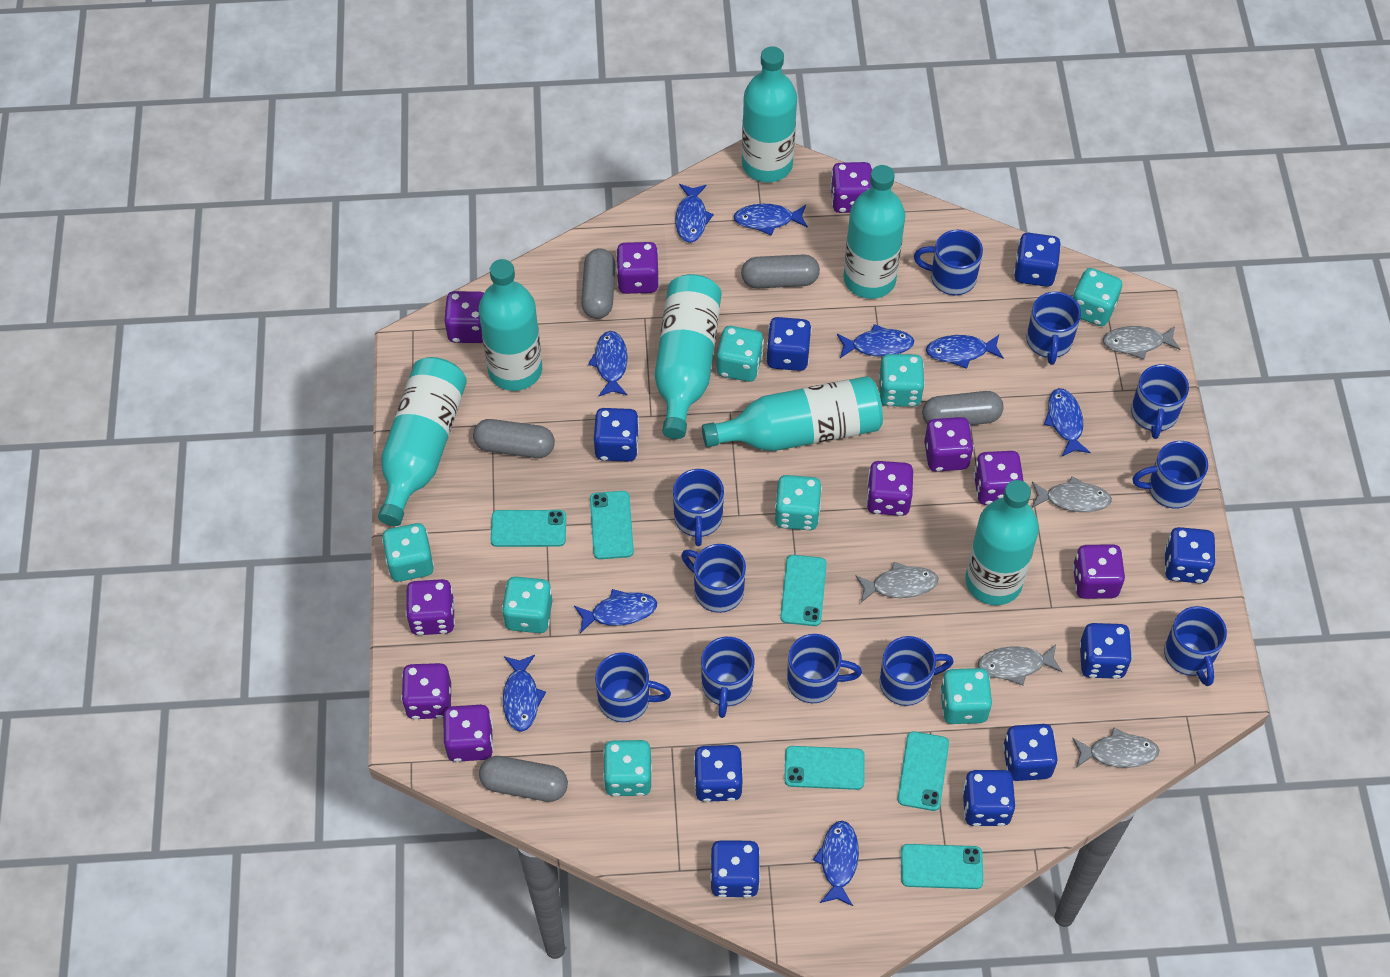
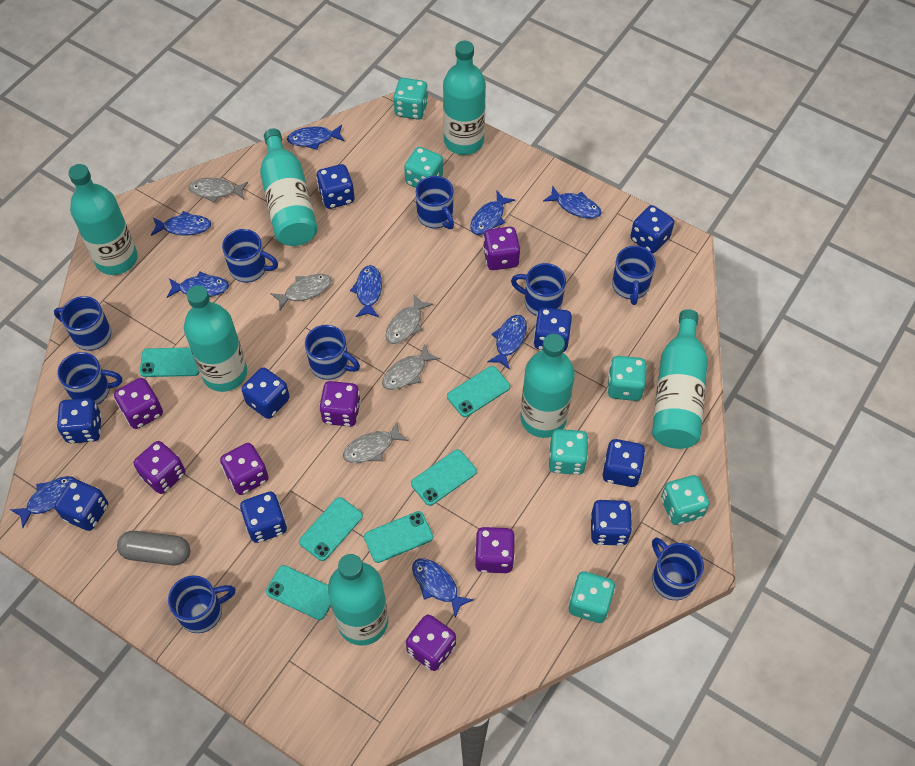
blue mug: [595,653,671,722] [673,469,724,546] [681,544,746,613] [701,637,754,718] [787,634,862,703] [880,636,954,706] [914,230,983,295] [1027,292,1081,365] [1131,364,1189,439] [1132,441,1208,509] [1164,606,1227,686] = 11 -> [54,296,111,351] [57,352,122,405] [168,575,236,633] [222,229,278,283] [305,325,360,380] [416,176,454,229] [511,263,566,316] [612,246,656,305] [652,538,704,600] = 9
grey capsule: [473,419,555,458] [479,756,568,802] [581,248,615,319] [741,255,820,288] [922,391,1004,425] = 5 -> [117,531,190,565] = 1
purple dice: [401,663,451,719] [406,579,455,635] [443,705,494,762] [444,291,484,343] [616,242,659,294] [830,162,872,213] [866,461,913,516] [924,417,974,472] [973,451,1024,505] [1072,544,1125,599] = 10 -> [114,378,163,429] [134,441,185,494] [220,443,269,495] [319,381,361,427] [406,615,456,671] [475,527,515,573] [483,227,520,270] = 7
turquoise dice: [382,523,434,582] [502,577,552,633] [603,740,652,797] [717,326,764,382] [775,475,822,530] [878,354,925,407] [940,668,992,724] [1072,268,1122,326] = 8 -> [393,78,428,120] [404,147,443,188] [549,429,589,475] [568,571,615,623] [607,356,647,401] [661,475,709,525] = 6

